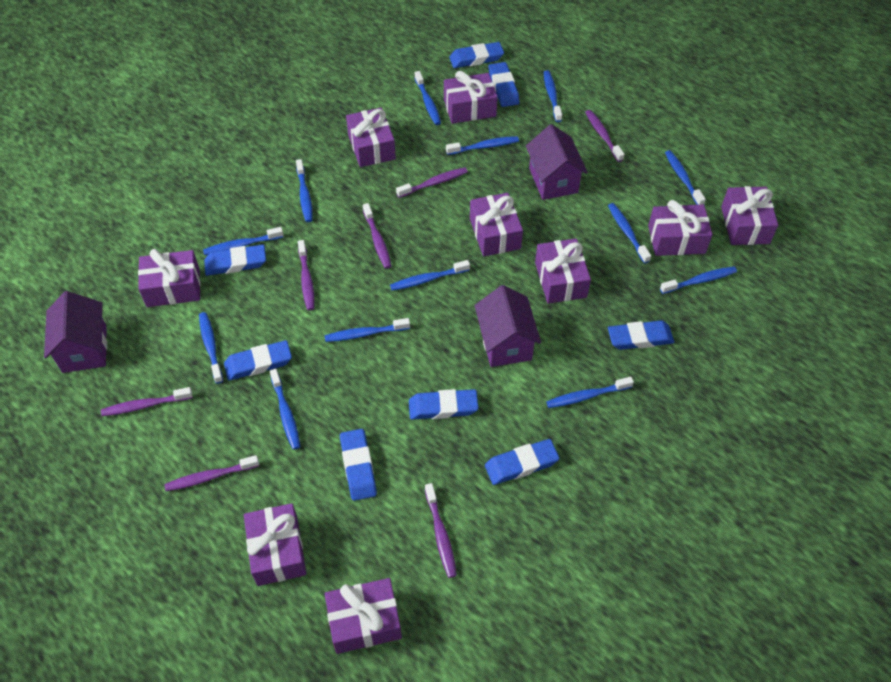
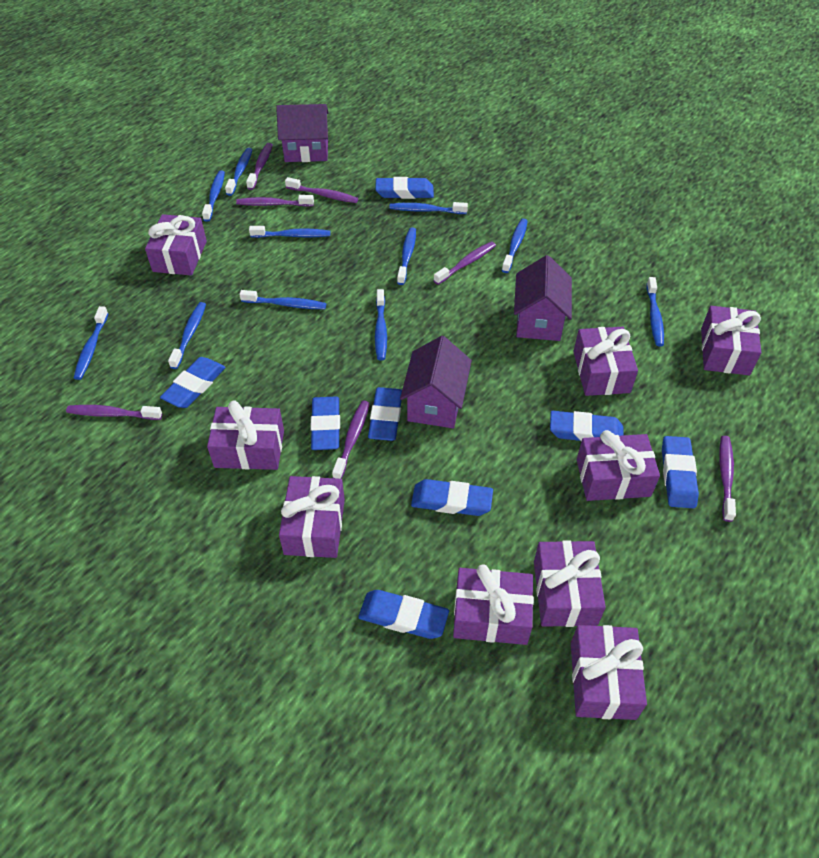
blue toothbrush: [199,312,223,384] [203,227,283,255] [270,369,300,450] [296,159,313,222] [325,318,410,342] [390,260,470,291] [415,71,441,125] [446,136,519,155] [544,70,562,122] [546,377,634,408] [608,203,651,263] [660,266,737,294] [665,150,706,205] = 13 -> [74,306,109,380] [168,302,206,369] [202,171,225,222] [225,148,252,196] [239,290,326,309] [249,226,330,238] [375,289,387,360] [390,202,468,214] [397,227,416,285] [502,219,528,273] [646,277,664,347] = 11

